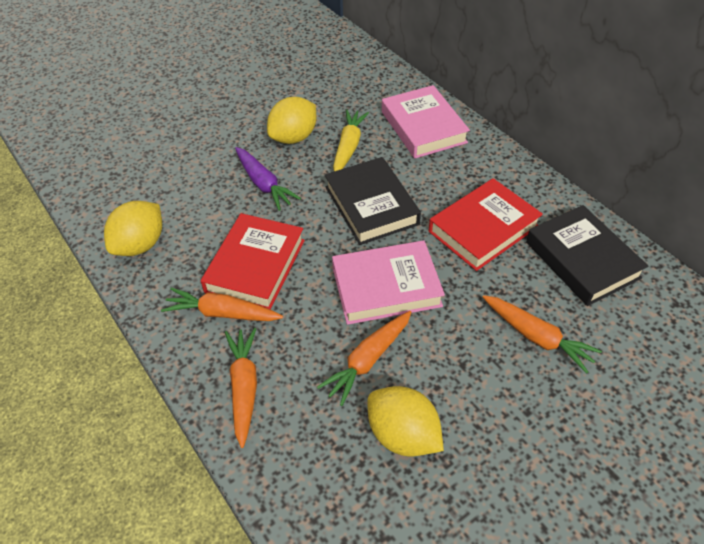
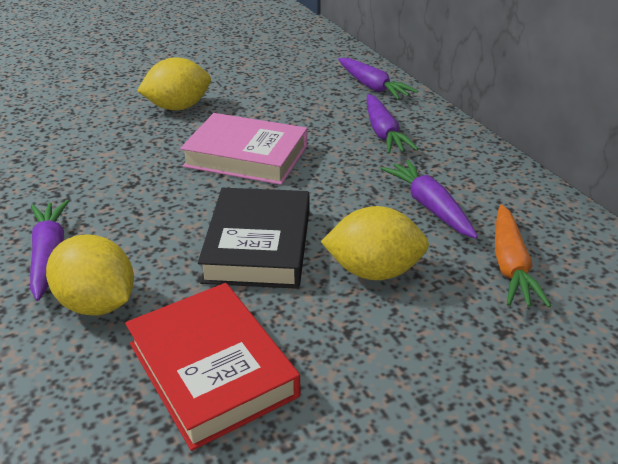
black book: [325,157,421,245] [526,205,648,306] = 2 -> [198,188,309,289] = 1
orange carrot: [161,288,283,321] [225,328,257,448] [317,311,412,406] [483,295,602,373] = 4 -> [495,204,551,307] = 1
pink book: [332,241,445,325] [382,85,470,158] = 2 -> [180,113,307,185] = 1
purple carrot: [235,147,301,211] = 1 -> [30,200,69,301] [338,58,418,100] [367,94,418,154] [381,160,478,239] = 4
red book: [201,213,305,310] [429,178,543,271] = 2 -> [125,283,300,451] = 1
yellow carrot: [333,109,369,171] = 1 -> none = 0

